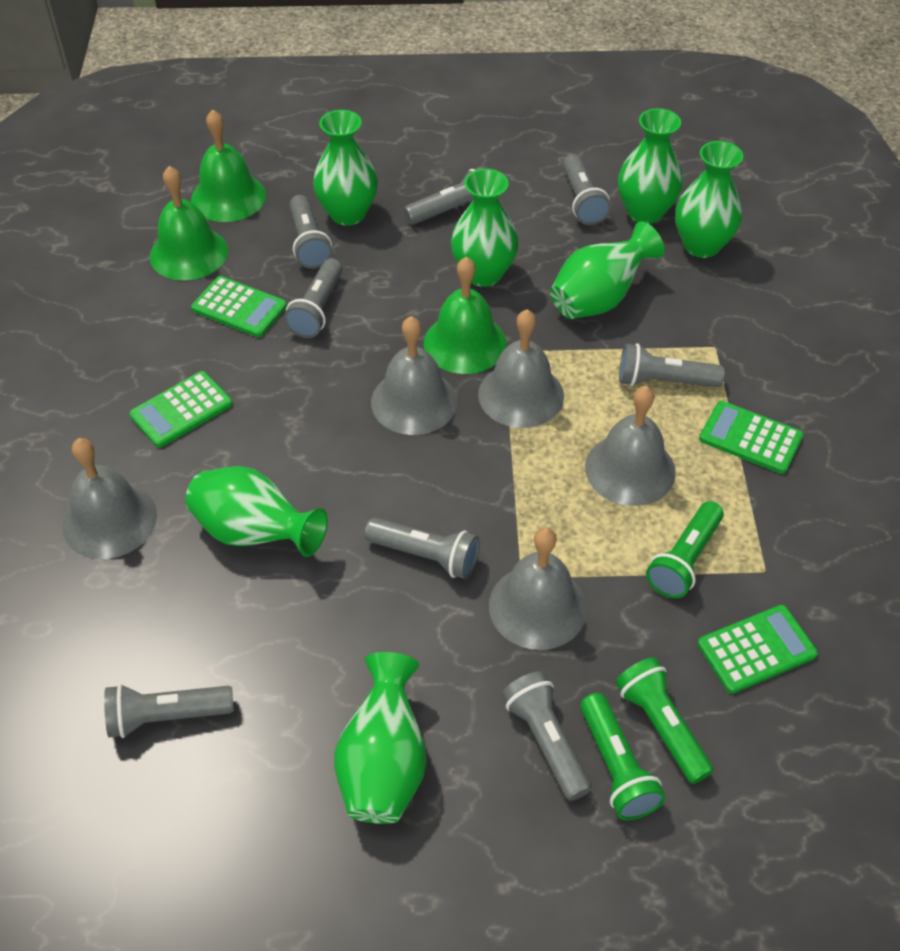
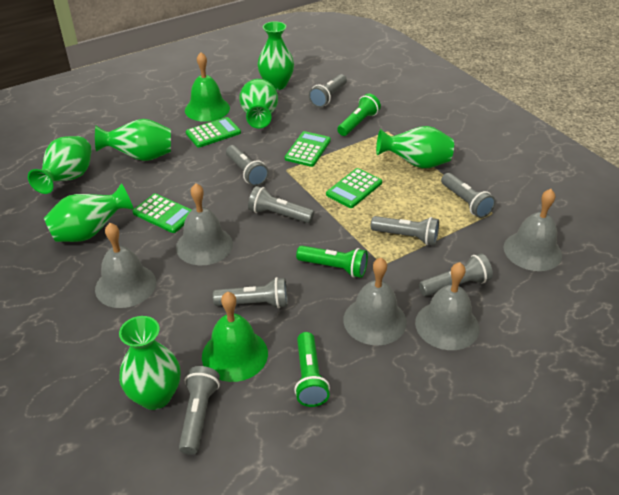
green bell: [150,166,228,281] [191,110,266,222] [424,257,507,374] = 3 -> [185,52,230,122] [202,292,268,382] = 2

